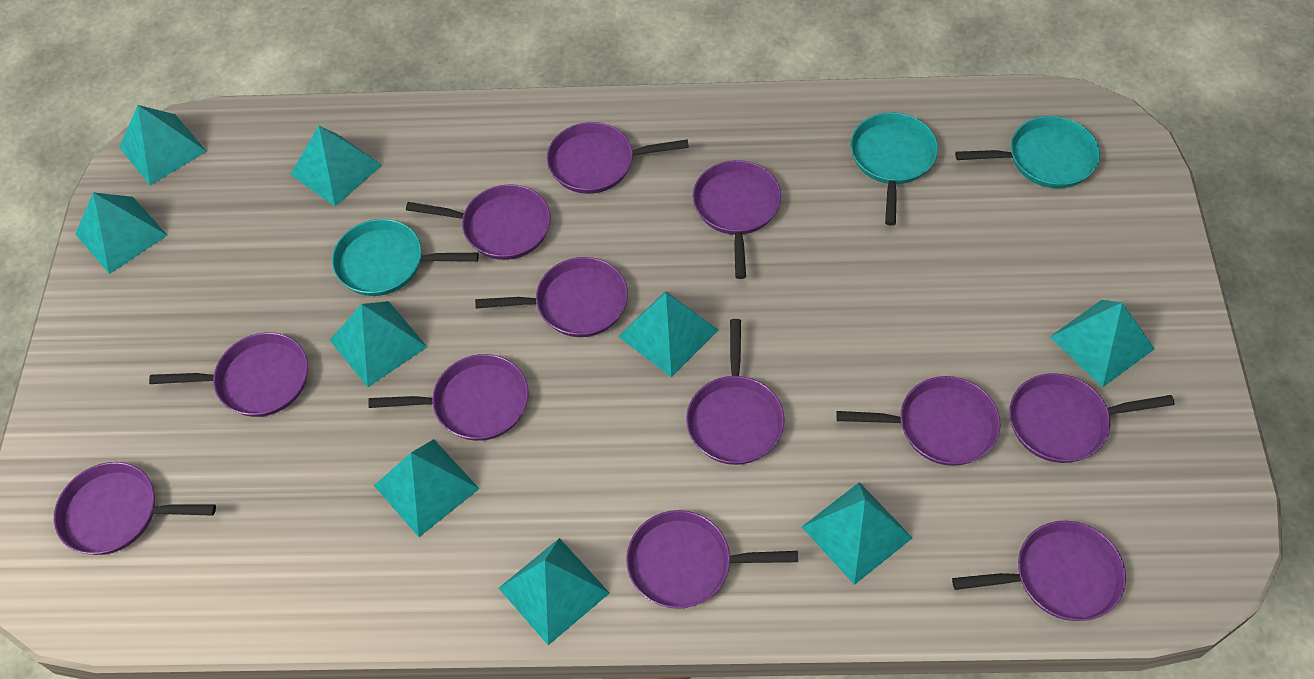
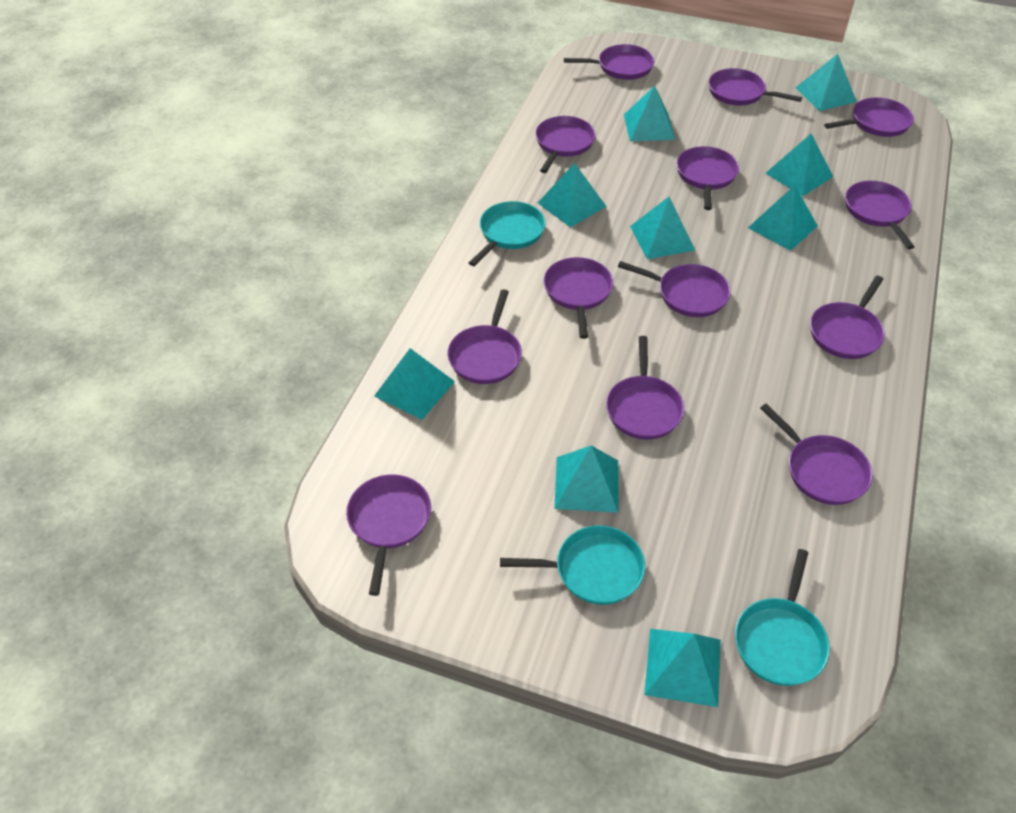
purple pan: [54,462,216,555] [149,332,308,417] [368,354,528,441] [406,184,551,260] [475,257,628,337] [547,122,689,194] [626,510,798,609] [686,319,785,465] [693,160,781,279] [836,376,1000,466] [952,521,1126,621] [1009,373,1175,463] = 12 -> [346,474,431,596] [447,289,522,384] [535,116,596,173] [543,257,613,339] [564,44,655,80] [606,336,684,440] [618,261,731,317] [677,146,739,210] [708,68,802,106] [760,404,873,505] [810,276,885,359] [824,97,914,137] [845,181,914,249] = 13

